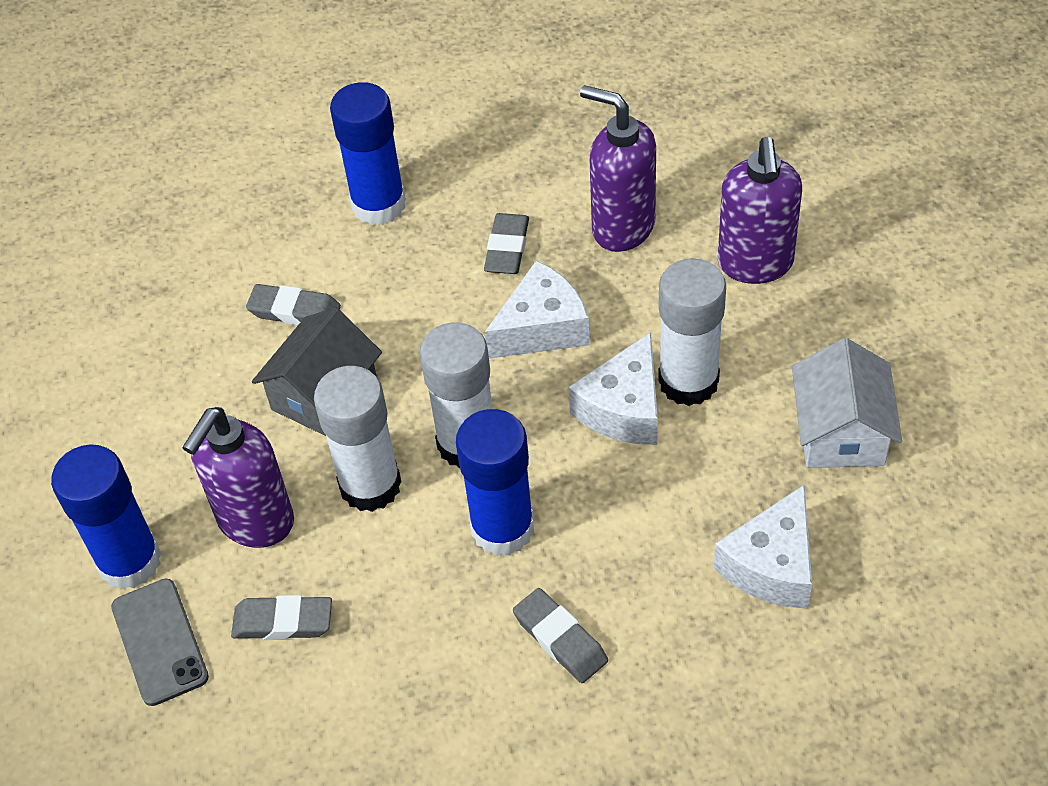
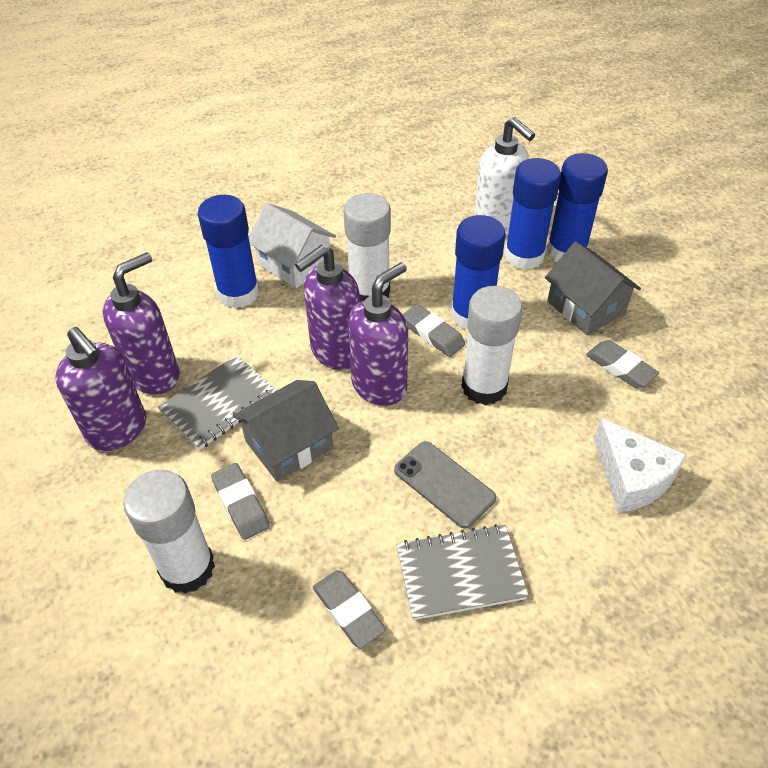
blue glue stick: [51,444,161,589] [330,82,406,225] [456,409,534,556] = 3 -> [198,195,259,308] [451,215,506,329] [504,158,561,270] [547,153,608,262] = 4
grey house: [252,308,382,436] = 1 -> [232,380,339,482] [545,242,641,335] = 2
grey notebook: none = 0 -> [158,355,277,450] [396,524,529,620] = 2
purple soap dispenser: [182,407,294,548] [580,85,656,252] [718,137,802,284] = 3 -> [55,327,146,451] [103,252,180,394] [295,245,360,370] [348,262,408,406] = 4
white cheese: [485,260,590,359] [568,332,658,445] [713,484,812,609] = 3 -> [594,418,687,513] = 1
white soap dispenser: none = 0 -> [474,117,535,235] = 1

